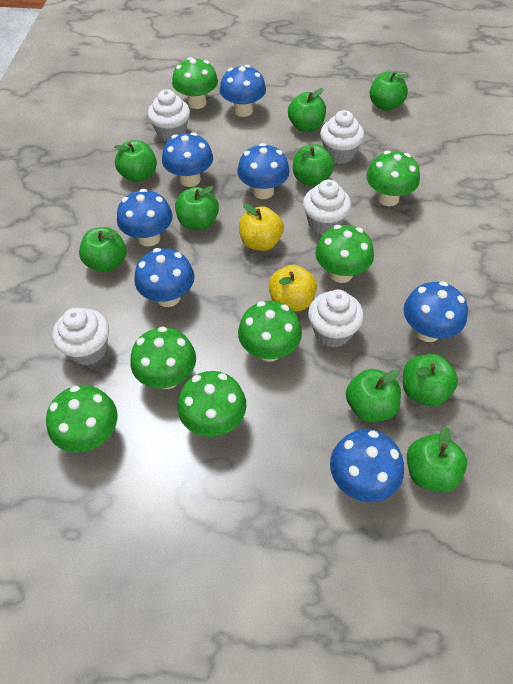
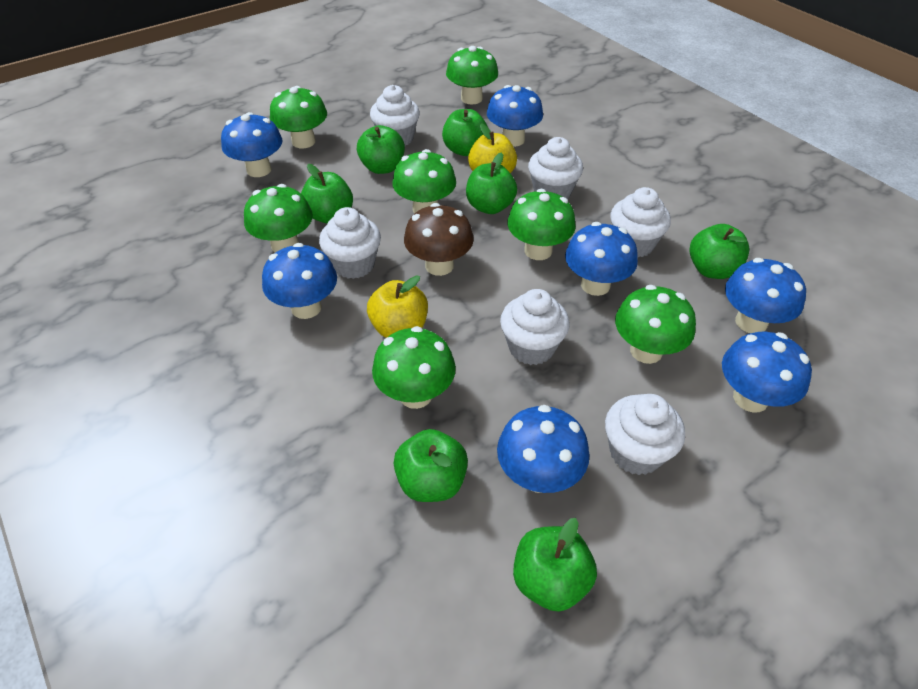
brown mushroom: none = 0 -> [404,203,474,276] = 1
green apple: [79,227,126,272] [114,140,157,182] [175,186,219,230] [288,88,326,132] [293,144,334,186] [346,369,401,422] [370,71,408,111] [403,354,458,406] [407,426,467,493] = 9 -> [301,164,353,224] [357,125,405,174] [394,429,468,502] [442,109,488,156] [466,152,517,214] [513,518,597,612] [690,224,749,279] = 7
white cupcake: [52,308,109,365] [148,89,190,142] [303,180,351,235] [308,289,364,348] [320,110,364,164] = 5 -> [319,207,381,279] [370,85,420,146] [500,289,570,365] [528,137,583,199] [605,394,685,475] [610,187,671,258] = 6

